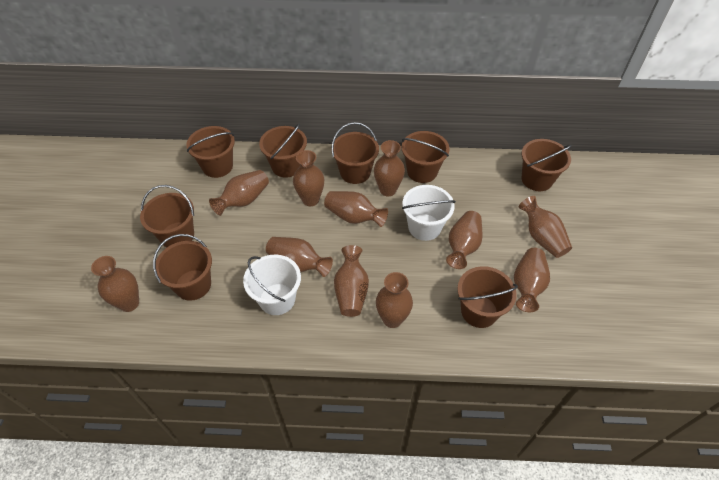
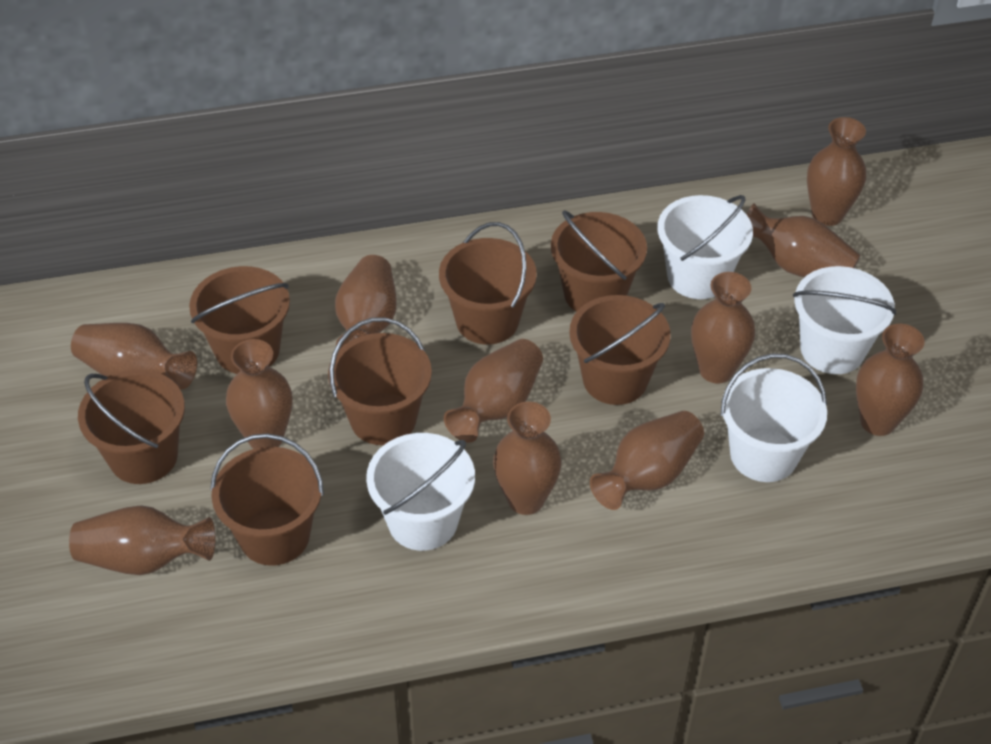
brown bucket: [140,185,194,248] [153,234,212,301] [186,126,235,178] [259,124,307,178] [331,122,379,184] [401,131,450,183] [457,266,518,328] [522,139,572,191] = 8 -> [78,370,185,484] [189,266,290,374] [210,433,324,566] [328,317,432,445] [439,222,537,345] [551,210,647,312] [569,295,671,405] = 7
white bucket: [243,255,301,315] [402,185,456,241] = 2 -> [366,433,475,551] [657,195,753,299] [720,353,827,482] [793,266,896,374] = 4

